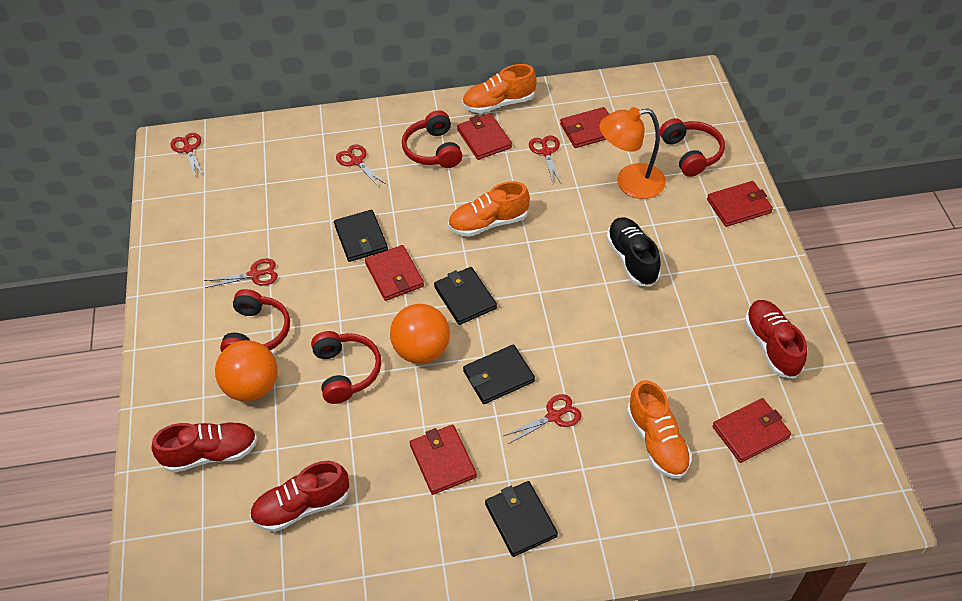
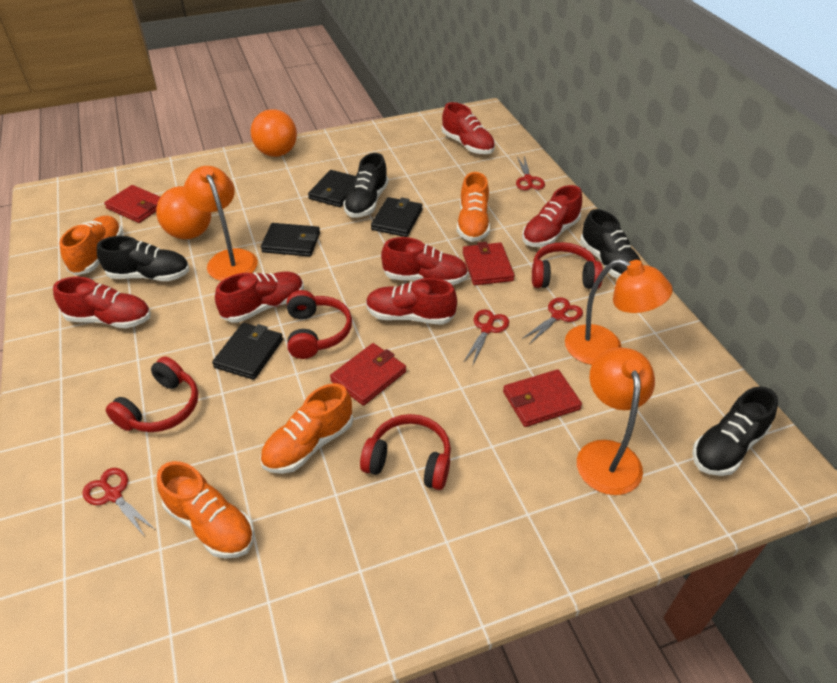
black shoe: [606,217,661,287] = 1 -> [97,236,189,281] [343,153,389,218] [580,209,641,279] [692,387,778,476] = 4
orange lamp: [599,107,666,199] = 1 -> [184,166,258,281] [565,259,673,365] [577,347,655,495] = 3
orange shoe: [448,181,530,237] [462,64,537,113] [627,380,692,479] = 3 -> [59,216,123,275] [157,461,255,558] [260,383,353,474] [457,172,490,242] = 4
red scissors: [171,133,203,179] [204,258,278,288] [336,145,387,188] [504,394,582,444] [529,135,561,184] = 5 -> [82,468,154,537] [463,310,509,366] [516,156,545,190] [522,298,583,344] = 4
red shoe: [151,422,258,473] [250,461,349,532] [745,300,807,379] = 3 -> [53,277,151,328] [215,271,304,323] [366,278,457,325] [381,237,468,285] [442,102,495,154] [522,185,582,247] = 6
red wallet: [365,245,424,301] [410,425,477,495] [457,113,512,160] [560,107,609,148] [707,181,773,227] [713,398,791,463] = 6 -> [104,185,160,223] [330,343,406,406] [463,242,515,285] [503,369,582,427] = 4

